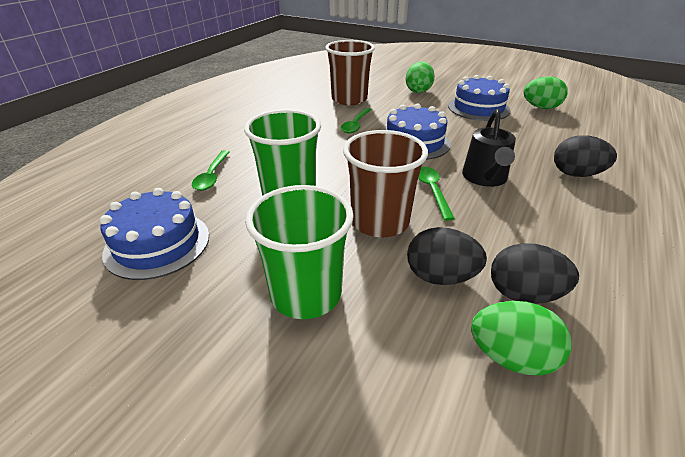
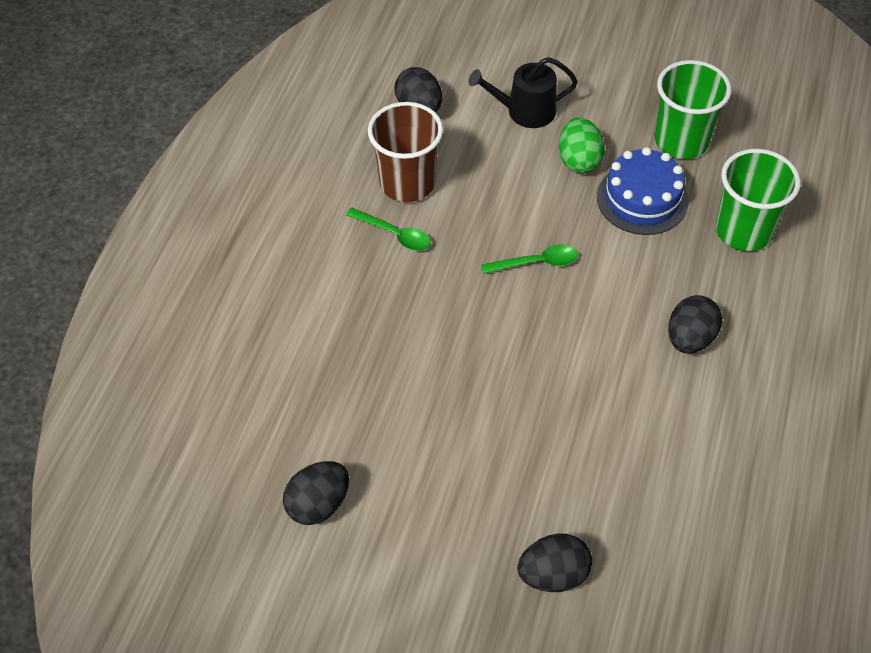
black egg: [407,227,487,285] [491,243,579,304] [554,135,617,177] = 3 -> [283,461,349,525] [394,67,442,112] [517,533,592,592] [668,295,722,353] = 4
blue cake: [100,188,209,280] [386,104,450,160] [448,75,511,121] = 3 -> [597,147,688,235] = 1
brown cup: [325,40,375,105] [343,130,428,238] = 2 -> [368,102,443,202] = 1
green egg: [406,62,435,93] [471,301,572,375] [523,76,568,109] = 3 -> [559,117,605,173] = 1
green spoon: [192,150,230,191] [341,108,371,134] [418,167,455,221] = 3 -> [346,207,431,251] [481,244,578,274] = 2

